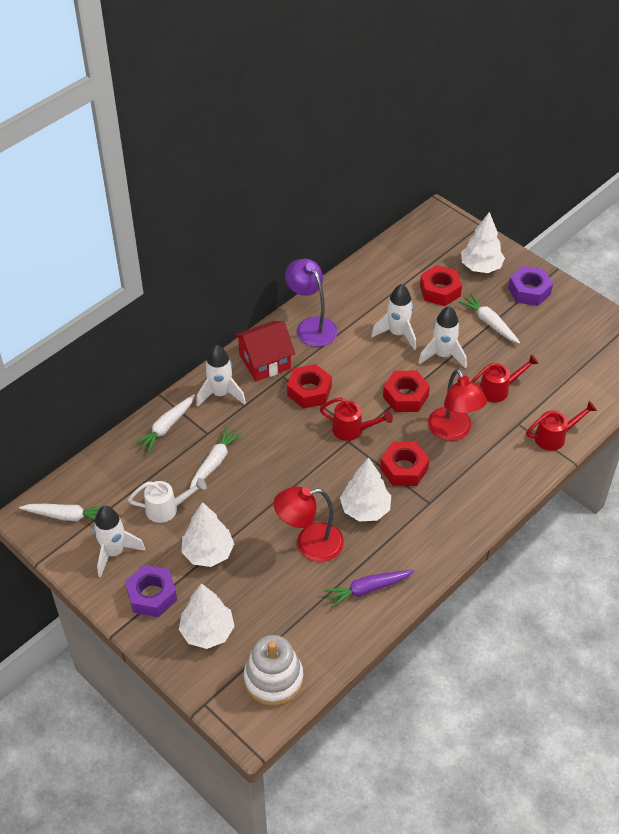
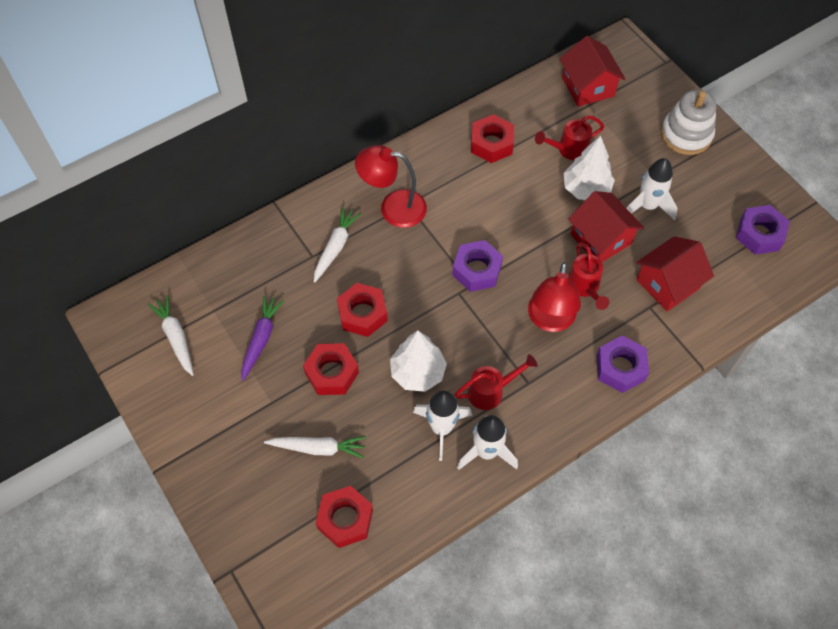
purple lamp: [285,259,338,347] = 1 -> none = 0
purple nut: [125,565,177,617] [508,266,553,306] = 2 -> [452,240,503,292] [596,336,649,393] [736,205,790,255] = 3
red house: [234,321,295,381] = 1 -> [560,36,625,107] [568,191,644,262] [636,236,714,311] = 3
white carrot: [19,504,102,521] [134,394,195,453] [190,426,243,488] [459,294,520,344] = 4 -> [148,295,194,376] [264,436,366,459] [314,207,361,283] = 3
white rocket: [93,506,145,577] [196,345,246,407] [371,284,416,350] [418,306,467,369] = 4 -> [413,391,472,461] [457,415,518,470] [627,158,678,220] = 3
white tree: [179,583,235,649] [181,502,234,567] [340,458,391,522] [461,212,505,273] = 4 -> [390,331,447,392] [563,136,615,200] = 2
white watering can: [128,478,207,523] = 1 -> none = 0

